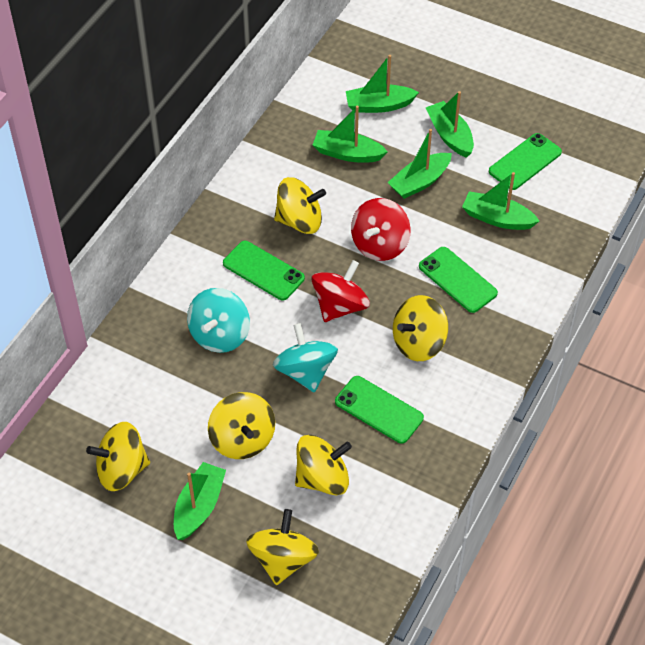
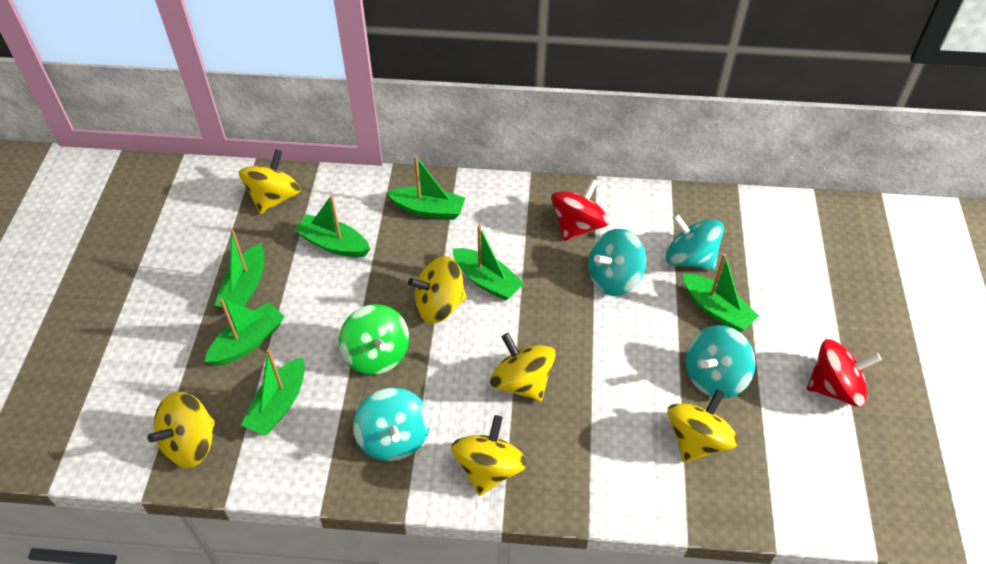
green boat: [174,462,226,540] [313,106,388,163] [346,55,419,113] [387,129,452,199] [426,91,474,158] [462,172,539,230] = 6 -> [204,298,285,366] [215,229,264,310] [241,349,305,435] [294,195,370,257] [387,156,465,220] [453,225,524,301] [683,253,759,331] = 7
green phone: [223,241,305,300] [335,376,424,444] [419,247,498,313] [489,133,562,190] = 4 -> none = 0
green spinning top: none = 0 -> [339,304,409,375] = 1
turquoise spinning top: [187,288,250,353] [273,323,338,392] = 2 -> [353,388,430,461] [588,229,646,296] [666,214,724,270] [685,325,755,398] = 4

